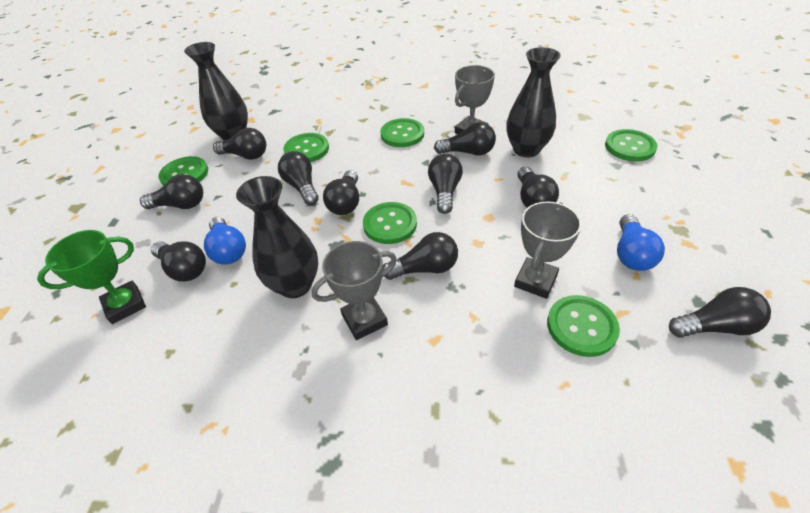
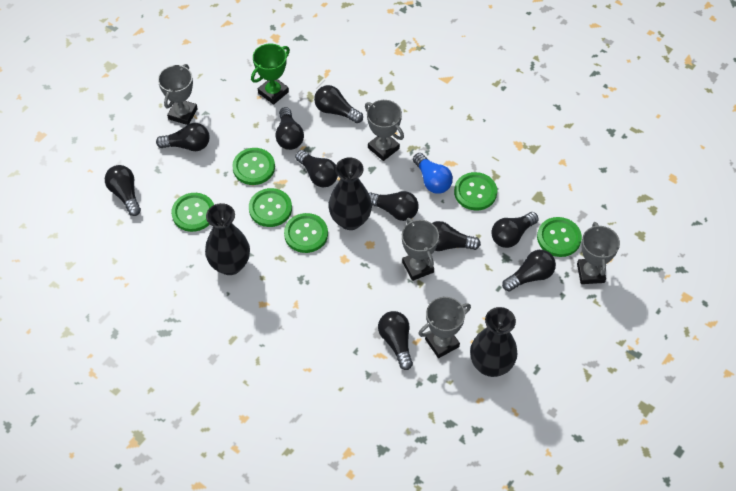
blue light bulb: [204,217,246,265] [617,214,665,271] = 2 -> [413,153,453,194] = 1
grey trophy: [311,241,397,340] [455,65,495,134] [514,201,582,299] = 3 -> [158,64,198,125] [365,100,404,161] [402,218,439,281] [418,297,471,358] [577,222,620,284] = 5

